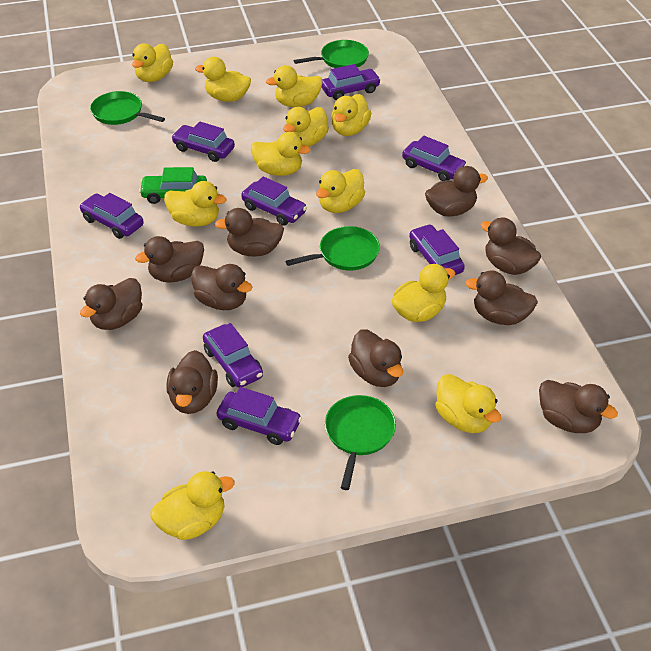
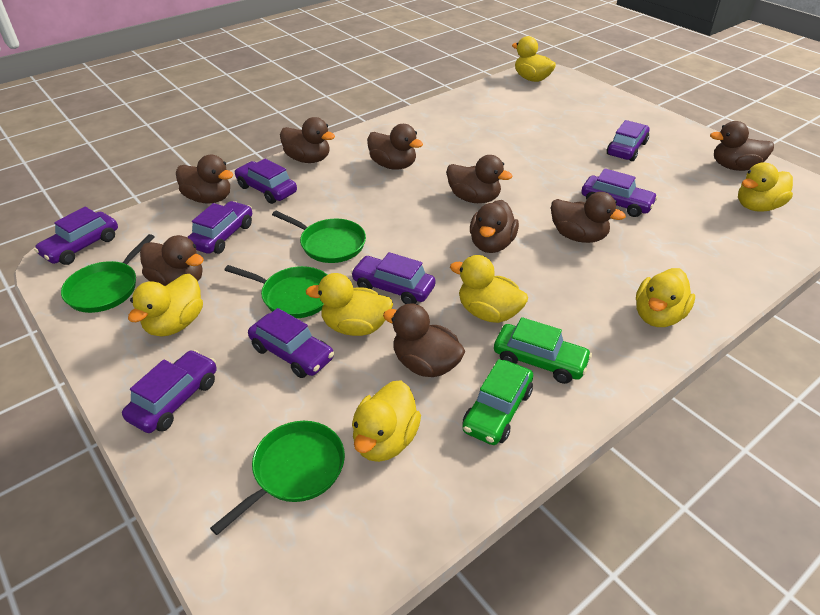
brown duck: [80,278,142,330] [135,236,204,282] [166,350,218,414] [191,264,252,310] [215,208,284,256] [348,329,403,387] [425,166,488,217] [465,270,538,325] [480,218,541,275] [539,380,618,433] = 10 -> [140,235,204,286] [176,155,233,204] [280,117,335,163] [367,124,423,170] [383,303,465,377] [446,155,512,203] [470,200,519,253] [551,192,626,243] [710,121,774,171] = 9
green car: [139,167,207,204] = 1 -> [462,359,533,445] [494,317,592,384] = 2
yellow duck: [132,43,173,82] [150,471,235,540] [164,181,226,227] [195,57,251,102] [251,132,311,176] [266,65,322,107] [283,107,329,147] [316,169,365,213] [331,94,371,136] [392,264,455,322] [435,374,501,433] = 11 -> [128,274,203,337] [306,273,393,336] [352,380,421,462] [450,255,528,323] [512,36,556,82] [636,268,695,327] [738,162,793,212] = 7

